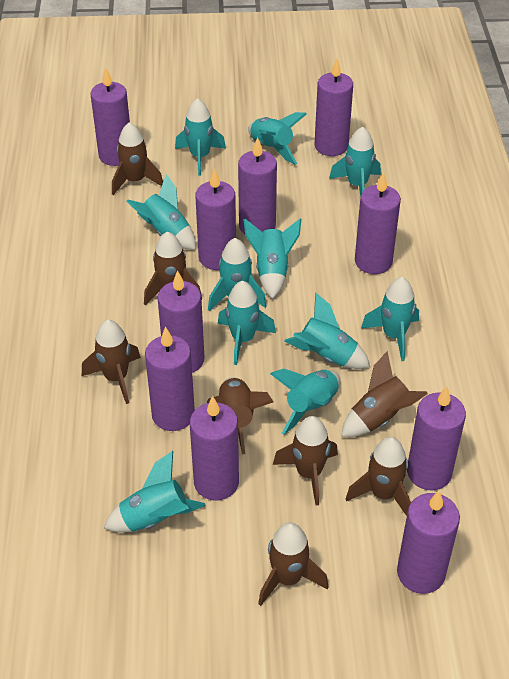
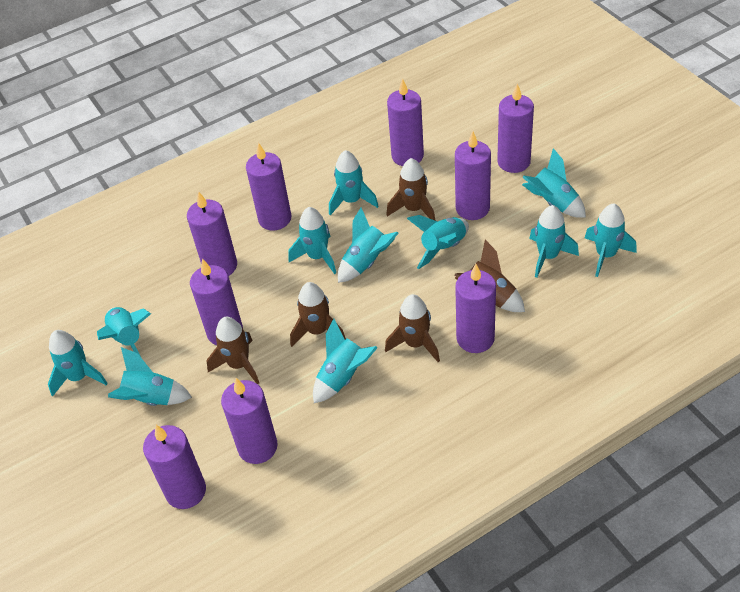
brown rocket: [82,320,141,404] [112,122,163,195] [144,231,202,306] [207,377,274,454] [258,522,329,606] [273,416,338,505] [341,351,428,437] [346,437,411,516] = 8 -> [206,317,259,384] [290,282,346,347] [385,294,440,362] [386,158,436,221] [455,240,525,312] = 5
purple candle: [90,67,130,166] [145,326,195,431] [157,270,205,373] [190,396,239,501] [195,168,236,270] [238,137,277,235] [315,58,353,156] [355,172,401,274] [397,491,460,594] [407,386,466,490] = 10 -> [143,425,206,509] [187,191,237,276] [190,259,243,345] [221,378,278,464] [246,143,292,231] [387,78,424,166] [455,131,491,220] [455,264,496,353] [497,83,534,173] = 9

